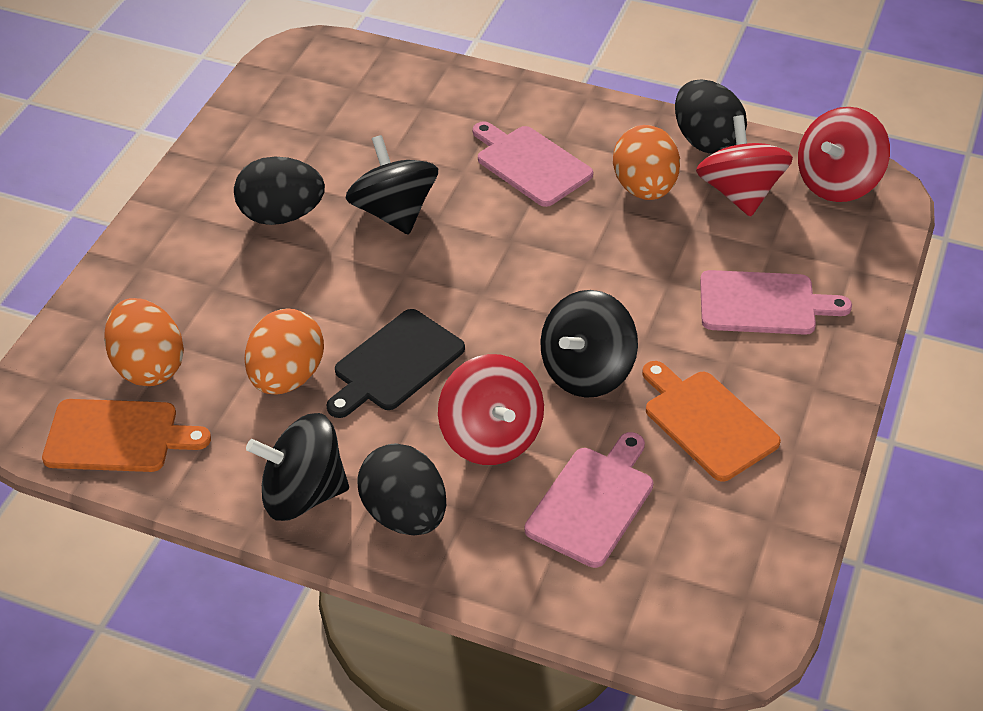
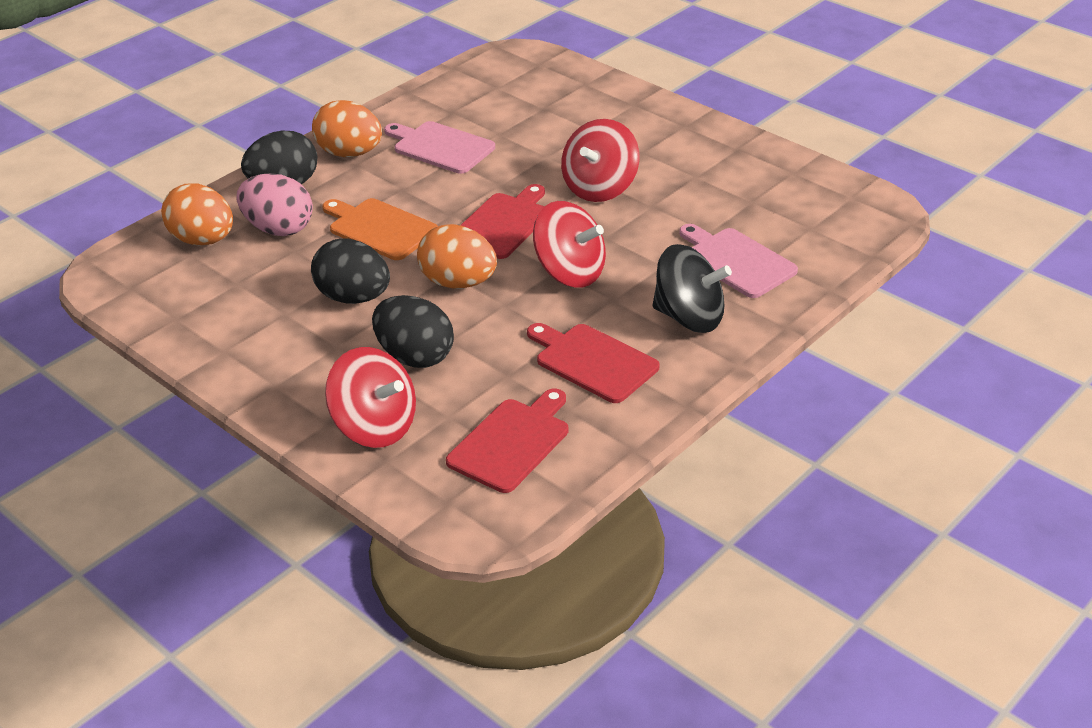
black cutting board: [327,309,465,418] = 1 -> none = 0
black spinning top: [246,413,349,521] [345,135,438,235] [540,290,638,398] = 3 -> [652,244,732,333] = 1
orange cutting board: [42,399,211,472] [642,361,781,482] = 2 -> [322,198,438,260] = 1
pink cutting board: [473,121,593,207] [524,432,654,568] [700,270,852,335] = 3 -> [384,121,495,174] [679,224,798,298] = 2
pink egg: none = 0 -> [236,173,313,236] = 1
red cutting board: none = 0 -> [446,388,568,493] [460,184,545,259] [527,323,660,403] = 3

